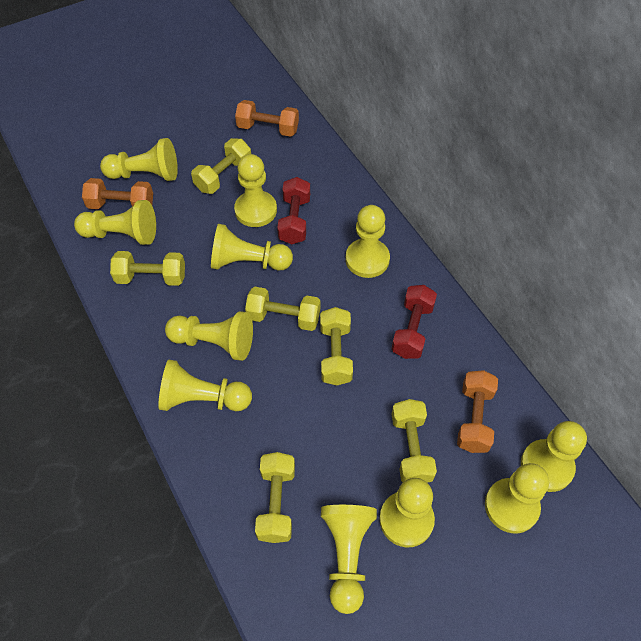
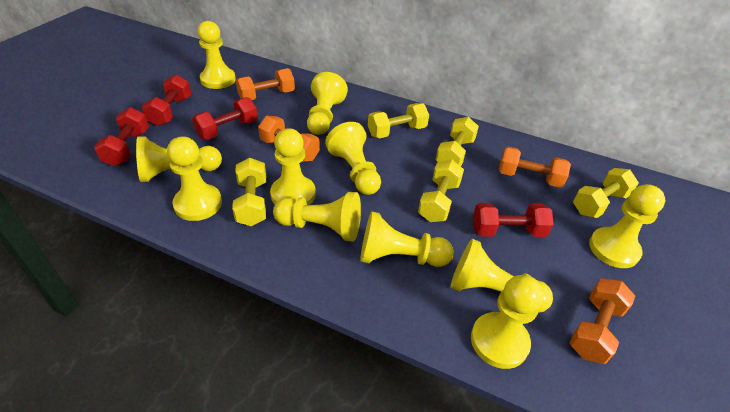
orange dumbbell: [82,178,153,209] [235,100,299,137] [457,370,498,453] = 3 -> [236,68,295,100] [258,116,320,162] [499,146,571,188] [570,278,635,364] = 4
red dumbbell: [277,177,310,244] [392,285,437,359] = 2 -> [94,107,149,166] [142,75,192,126] [192,97,258,140] [473,203,554,237] = 4
yellow dumbbell: [110,251,185,286] [191,138,251,194] [245,287,320,331] [255,452,295,543] [320,307,353,385] [392,399,437,483] = 6 -> [232,158,266,226] [368,103,429,138] [418,160,464,222] [436,117,479,166] [573,168,639,218] = 5

